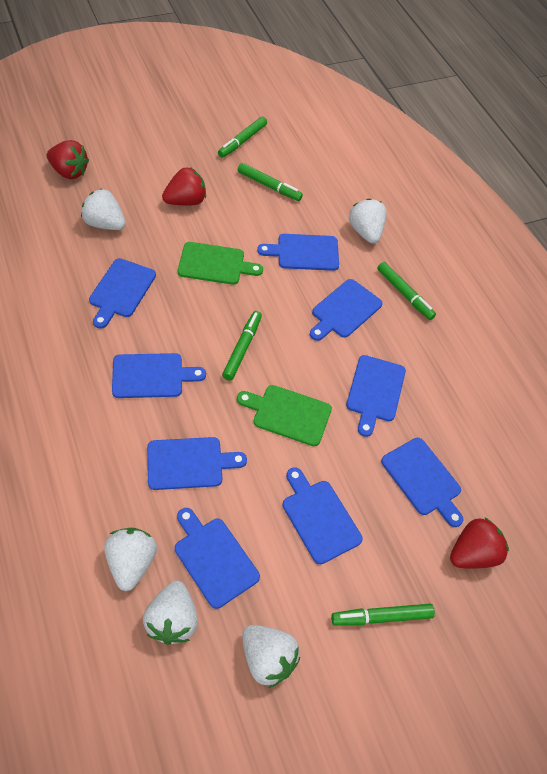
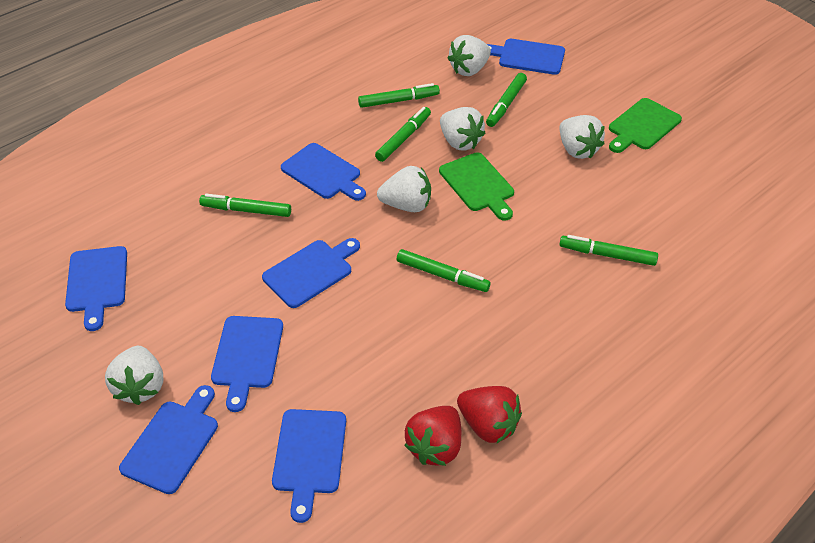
blue cutting board: [89,258,156,329] [112,353,206,398] [147,437,247,490] [175,508,260,609] [257,234,339,271] [282,467,363,564] [310,279,383,341] [346,355,406,437] [381,438,463,527] = 9 -> [65,246,127,331] [119,385,218,494] [211,316,283,412] [262,238,360,308] [272,409,346,523] [281,143,366,201] [487,39,565,75] = 7
green marker: [218,116,267,158] [222,311,262,381] [238,163,303,201] [331,604,435,626] [377,262,436,320] = 5 -> [199,194,291,217] [358,83,440,108] [375,107,431,162] [397,249,491,292] [486,73,527,127] [559,235,658,266] = 6
red strawberry: [47,140,89,179] [162,167,206,206] [450,517,509,569] = 3 -> [404,406,461,466] [457,386,522,444] = 2

